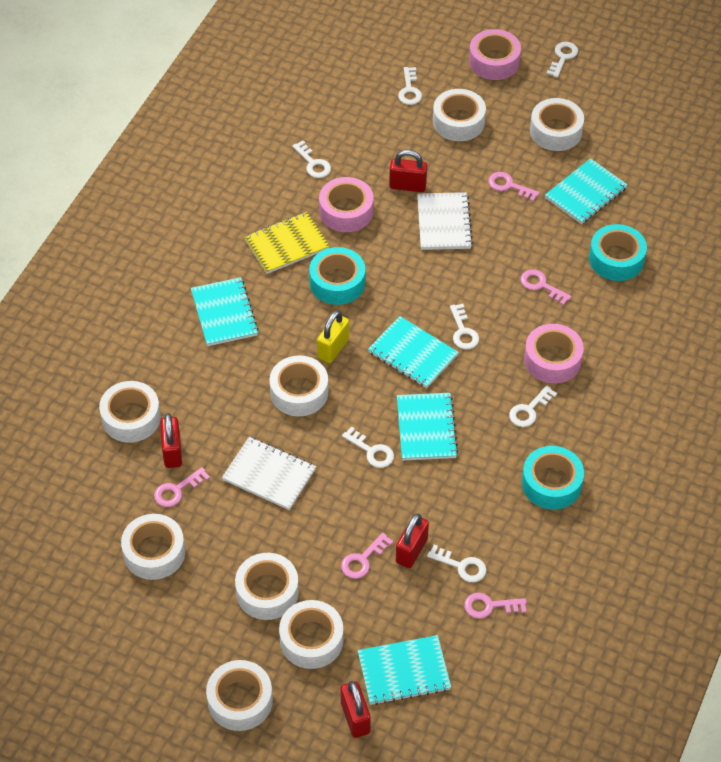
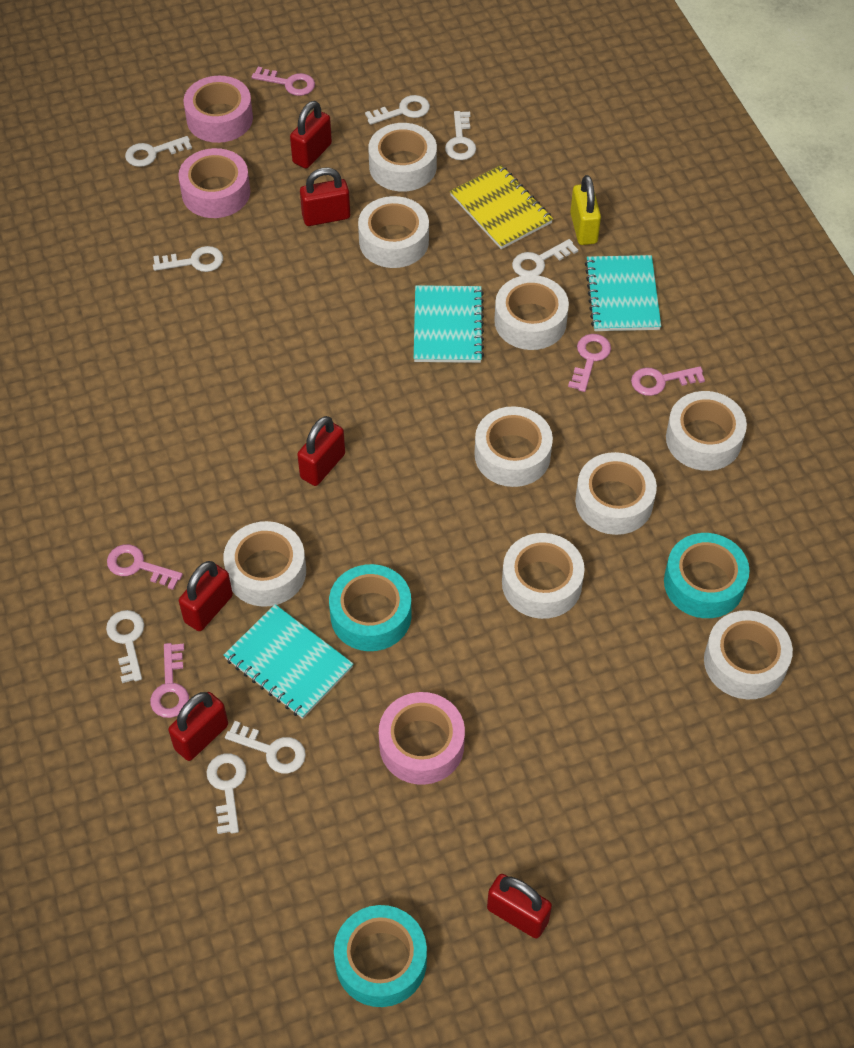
red padlock: [160,413,182,468] [341,681,371,738] [389,150,427,192] [396,514,429,568] = 4 -> [168,692,228,761] [179,561,233,631] [290,101,332,169] [297,416,345,486] [300,167,350,226] [487,874,552,938] = 6
turquoise notebook: [191,277,259,346] [358,635,451,705] [368,316,459,388] [397,393,458,460] [545,158,628,224] = 5 -> [224,604,353,719] [414,285,484,363] [585,255,661,331] = 3
white key: [292,140,331,178] [342,427,394,468] [398,67,422,105] [427,545,487,582] [450,304,479,349] [509,386,557,427] [546,42,578,78] = 7 -> [106,610,144,683] [125,136,192,167] [153,246,223,272] [206,754,247,834] [225,721,306,773] [365,95,430,125] [445,111,476,160] [512,239,578,276] = 8
white notebook: [222,437,316,510] [417,192,473,250] = 2 -> none = 0
white tape: [99,381,161,443] [121,514,185,580] [206,660,273,731] [235,553,299,620] [270,355,328,416] [279,600,344,669] [433,89,486,141] [530,98,584,151] = 8 -> [223,521,306,607] [358,196,429,268] [368,123,437,192] [475,406,553,487] [494,275,569,350] [502,533,585,619] [575,452,657,535] [666,391,747,471] [704,610,793,699] = 9

